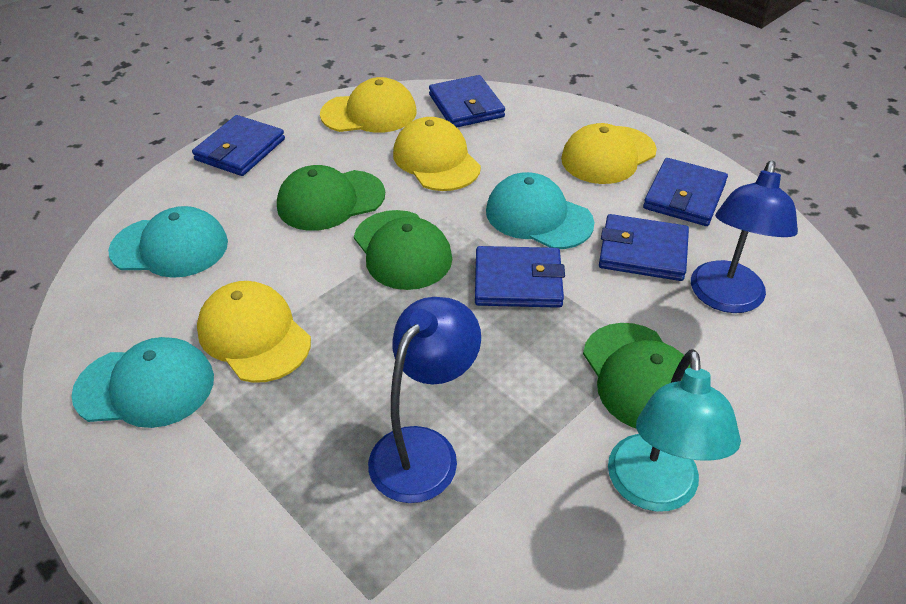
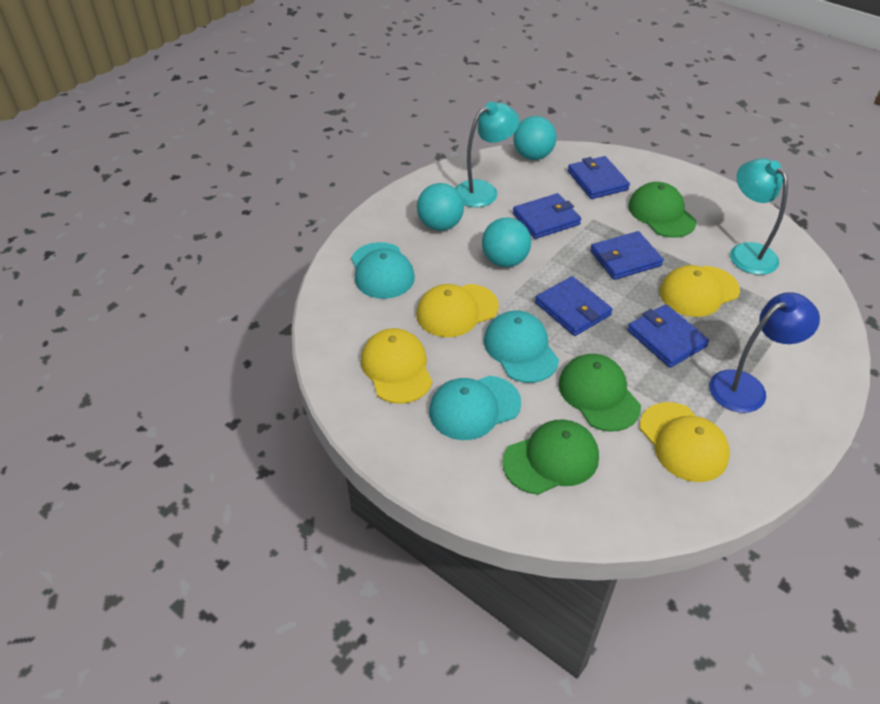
blue lamp: [368,297,481,503] [691,161,798,313] = 2 -> [709,292,820,413] = 1
turquoise ball: none = 0 -> [417,183,464,231] [482,218,531,267] [513,116,556,160] = 3
turquoise lamp: [608,349,741,512] = 1 -> [455,102,519,207] [730,159,788,275] = 2

